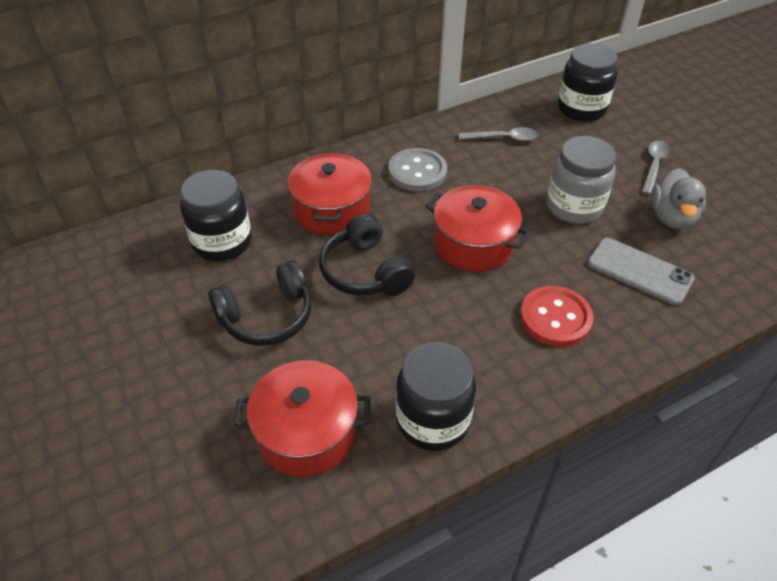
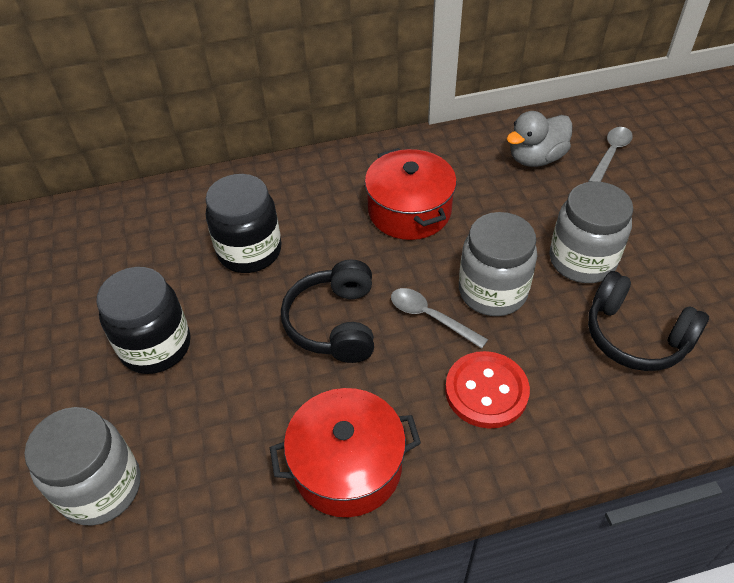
black jar: [180,170,252,261] [396,342,476,451] [558,43,618,121] = 3 -> [96,267,191,374] [206,174,281,273] = 2
grey button: [388,148,447,191] = 1 -> none = 0
grey jar: [547,136,616,224] = 1 -> [24,407,140,526] [459,212,537,316] [550,181,633,283] = 3
grey phone: [587,238,695,305] = 1 -> none = 0
red pot: [234,360,370,477] [288,152,372,235] [426,185,531,272] = 3 -> [270,388,421,517] [365,148,457,240] = 2

